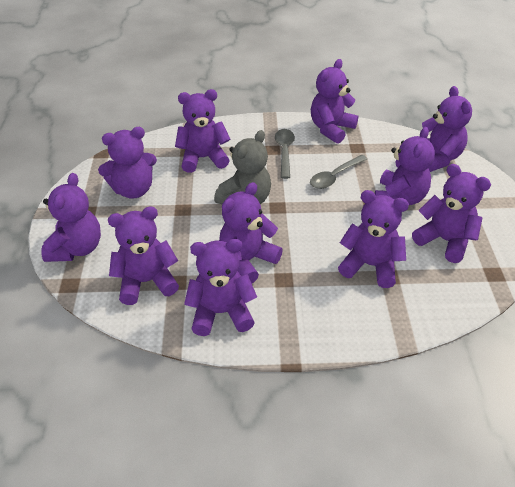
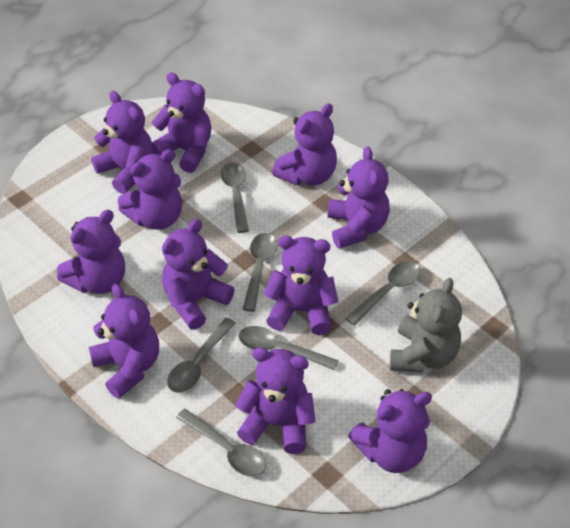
grey spoon: [275,129,295,179] [310,155,367,189] = 2 -> [167,318,236,393] [176,409,266,477] [221,162,249,233] [238,326,339,371] [243,233,277,312] [345,261,420,326] = 6

